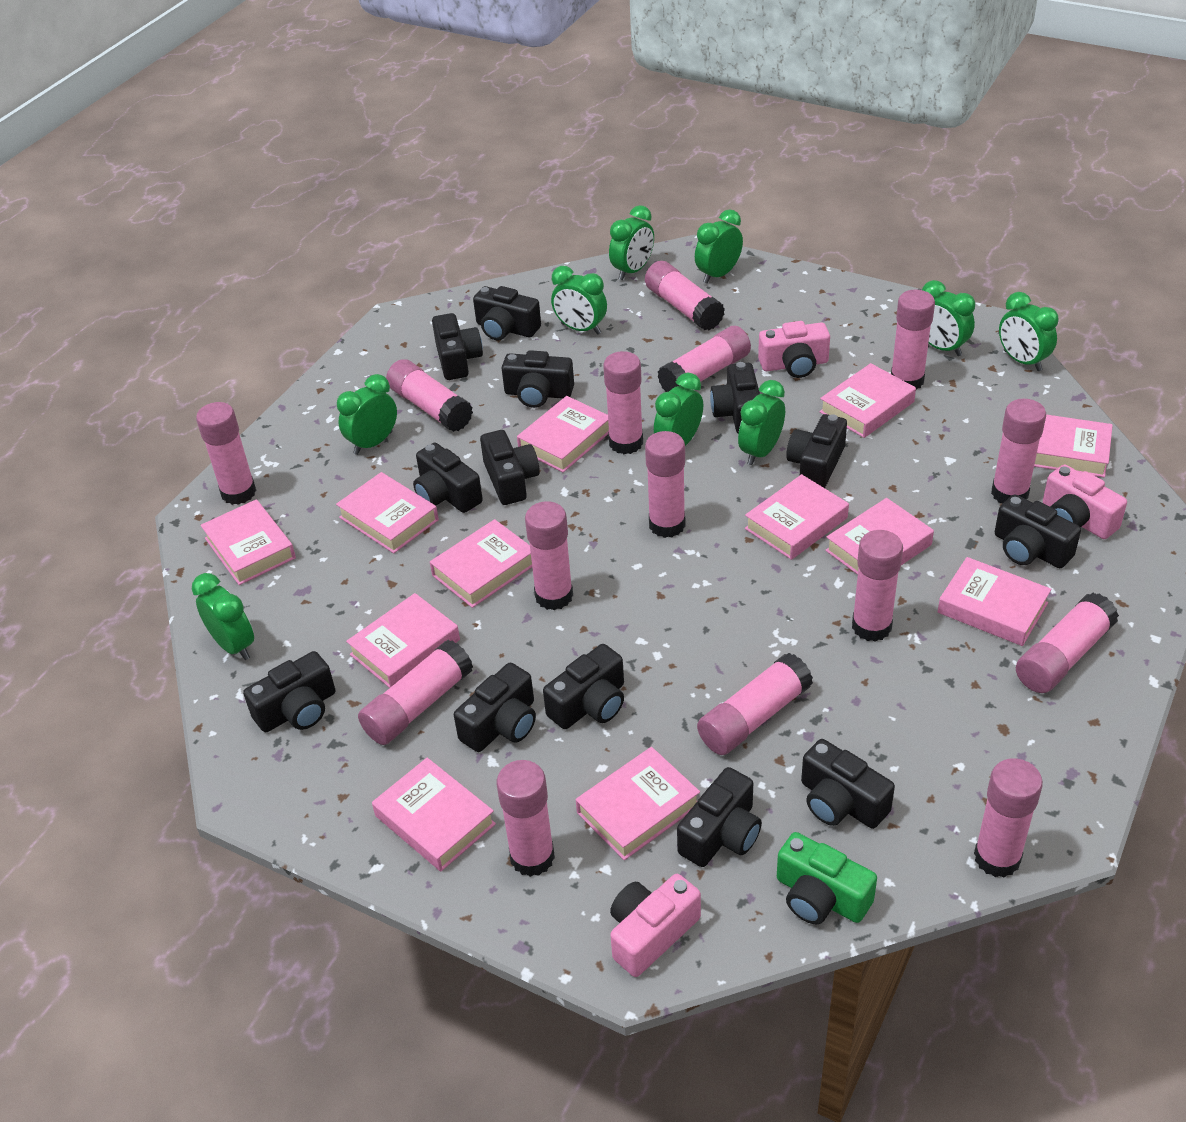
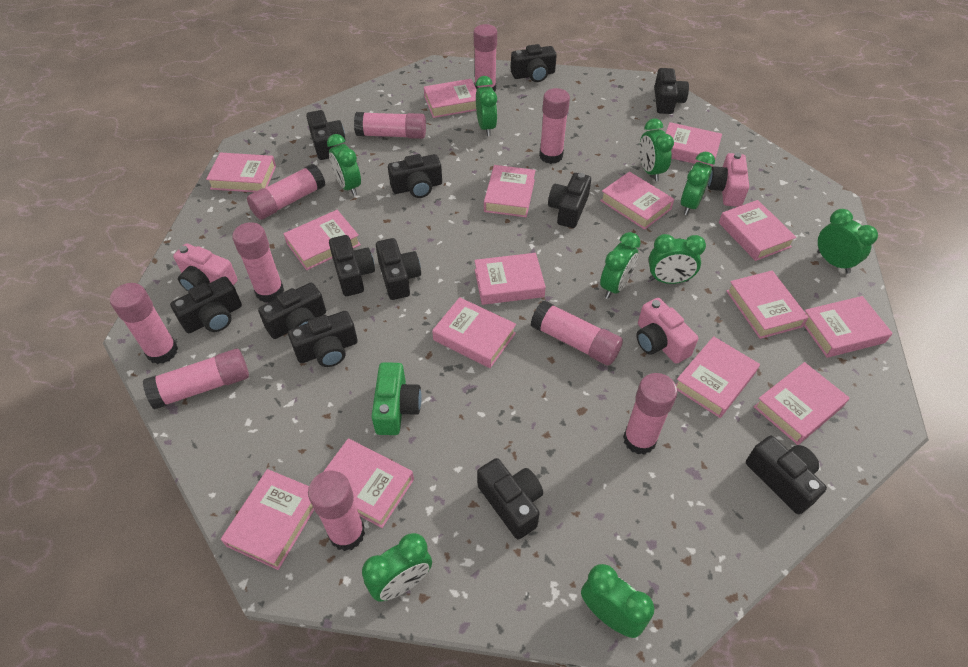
black camera: [243,651,335,732] [413,443,483,513] [432,313,483,380] [454,663,536,752] [473,286,541,340] [480,430,540,505] [502,350,574,408] [543,644,624,729] [677,767,762,867] [710,362,760,434] [786,414,847,488] [801,739,895,829] [995,494,1081,568] = 13 -> [170,276,242,333] [258,282,326,339] [288,311,358,367] [306,110,345,160] [329,235,375,296] [376,238,421,300] [388,154,442,198] [477,458,543,540] [511,44,557,82] [548,173,591,228] [654,68,689,114] [746,436,827,514] = 12
pink book: [201,499,296,585] [336,472,439,553] [346,593,460,688] [372,758,496,871] [430,519,532,608] [517,396,609,473] [576,747,700,860] [745,474,849,560] [819,363,916,438] [825,498,934,575] [937,557,1051,646] [1034,415,1113,477] = 12 -> [206,153,276,192] [221,469,314,570] [283,210,361,270] [323,439,414,528] [424,79,477,118] [432,297,516,368] [474,253,546,305] [484,165,536,217] [600,172,674,230] [666,122,722,167] [676,336,760,418] [719,200,797,261] [726,271,809,339] [754,362,849,445] [804,296,893,358] = 15
pink glue stick: [196,402,256,505] [358,640,473,745] [386,359,473,432] [497,760,555,877] [525,501,573,610] [603,351,643,454] [645,261,725,330] [645,431,686,538] [658,326,751,392] [697,653,813,755] [852,530,903,642] [891,290,935,390] [974,758,1043,878] [991,399,1046,503] [1016,592,1119,693] = 15 -> [110,283,178,364] [143,349,249,409] [232,222,284,302] [247,164,325,220] [308,471,365,551] [354,112,426,139] [474,24,497,92] [531,300,623,366] [539,88,570,164] [623,373,677,455] = 10

